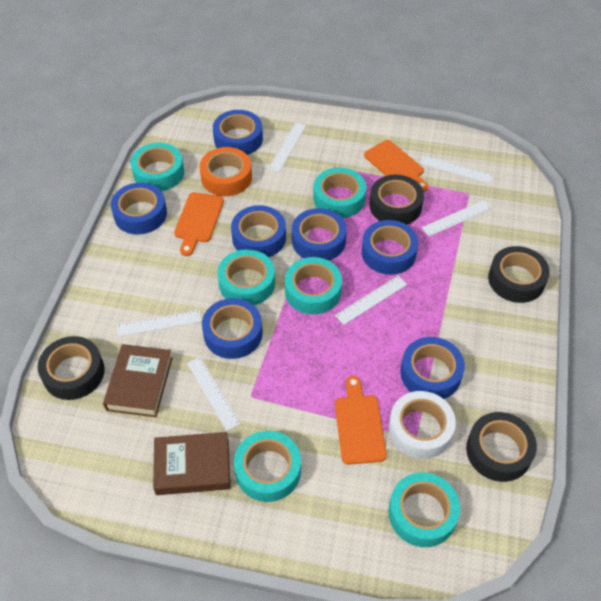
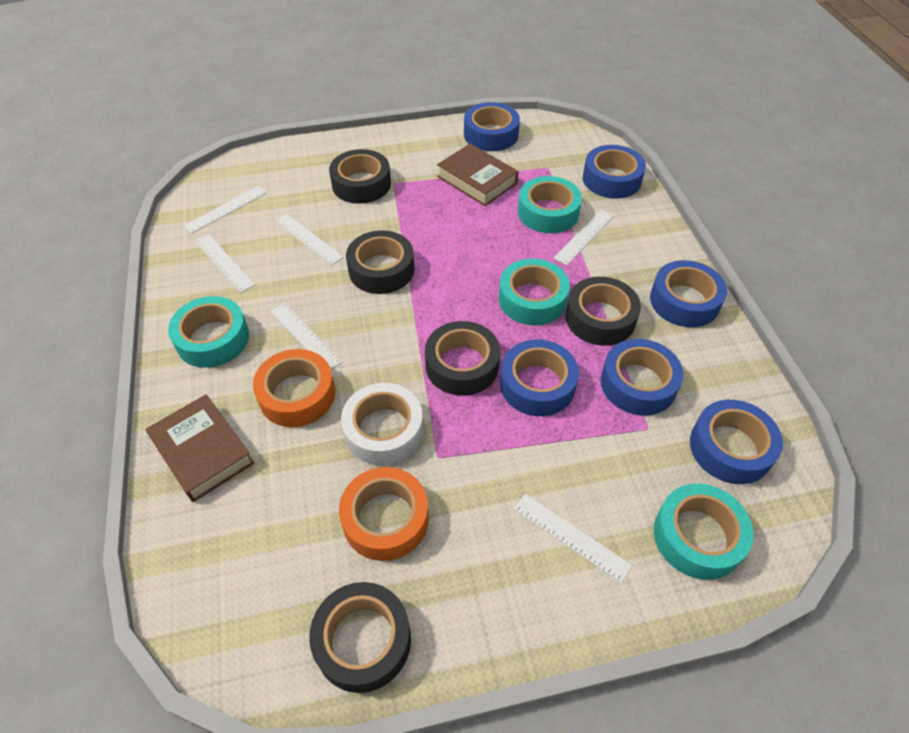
black tape: [38,336,105,400] [370,175,424,225] [466,412,537,482] [488,246,550,303] = 4 -> [309,582,411,693] [329,149,391,204] [346,230,414,294] [425,321,500,396] [565,277,641,346] = 5
blue tape: [111,183,167,234] [202,298,263,359] [213,110,263,155] [231,205,286,257] [292,208,347,261] [362,220,418,275] [400,337,465,399] = 7 -> [464,102,520,151] [500,339,579,416] [583,145,646,199] [601,339,683,416] [650,260,727,327] [690,400,783,484] = 6
orange cutting board: [174,192,224,256] [335,376,387,465] [364,140,429,192] = 3 -> none = 0
orange tape: [200,147,252,196] = 1 -> [253,349,335,427] [339,467,429,561] = 2
turquoise tape: [131,143,184,191] [217,249,275,305] [234,431,301,502] [285,257,342,315] [313,167,366,218] [388,473,460,547] = 6 -> [168,296,249,368] [499,258,570,325] [518,176,582,233] [654,484,754,580] = 4

